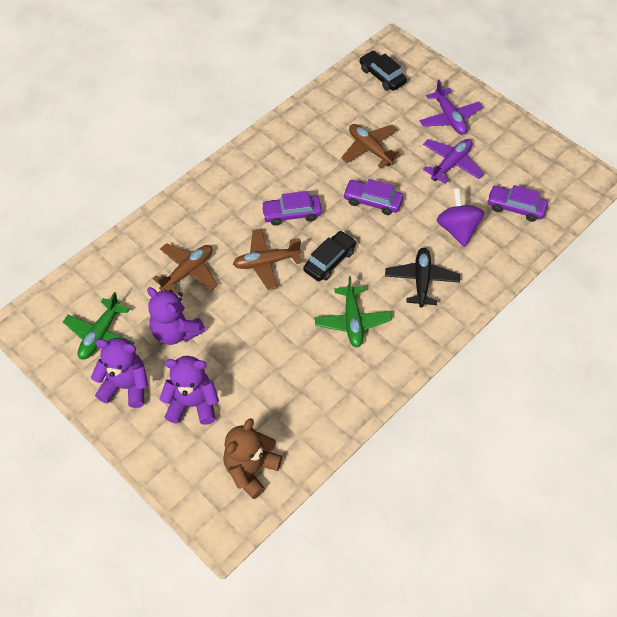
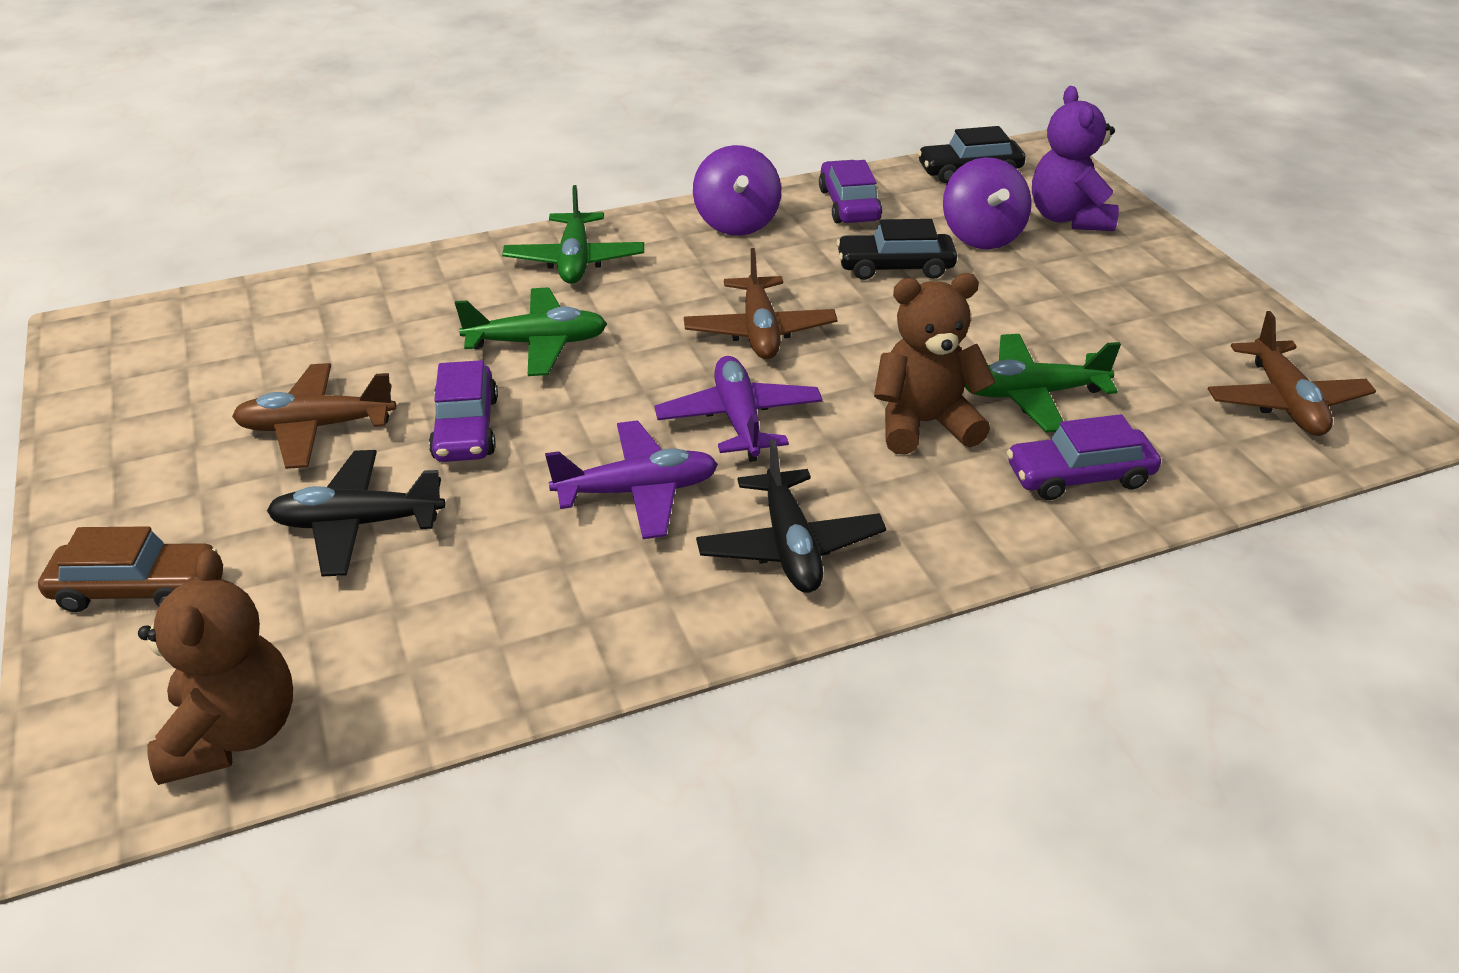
black plane: [385,248,460,308] = 1 -> [267,450,445,576] [696,440,886,593] = 2
brown car: none = 0 -> [38,526,218,612] = 1
brown teddy bear: [223,418,282,499] = 1 -> [138,549,293,785] [874,273,996,454] = 2
green plane: [63,292,134,359] [315,276,392,348] = 2 -> [455,287,607,376] [502,185,644,284] [965,334,1121,432] = 3
purple spinning top: [437,188,484,247] = 1 -> [693,145,781,236] [943,157,1032,249] = 2
purple teddy bear: [91,338,149,408] [147,287,206,345] [159,356,219,425] = 3 -> [1032,86,1119,231] = 1

